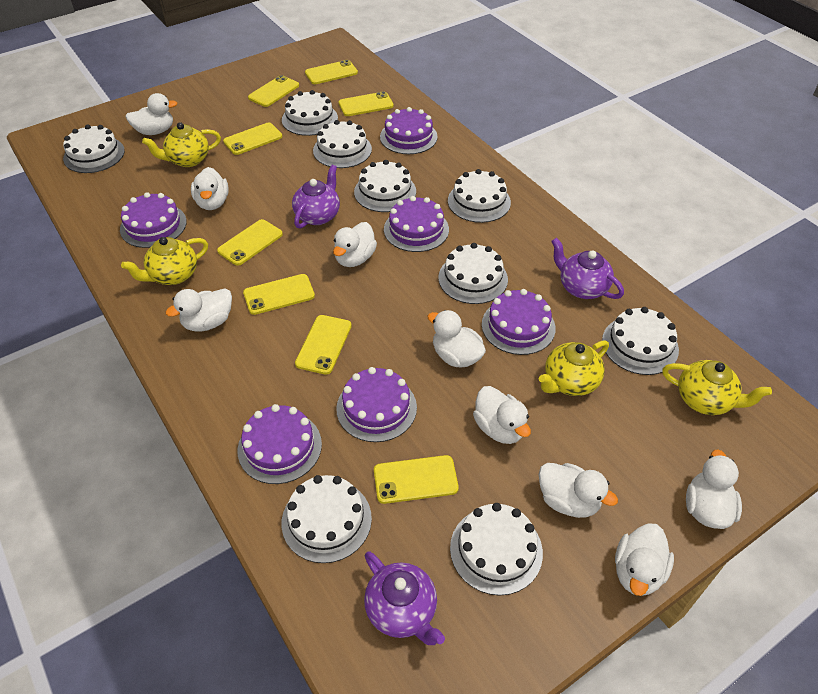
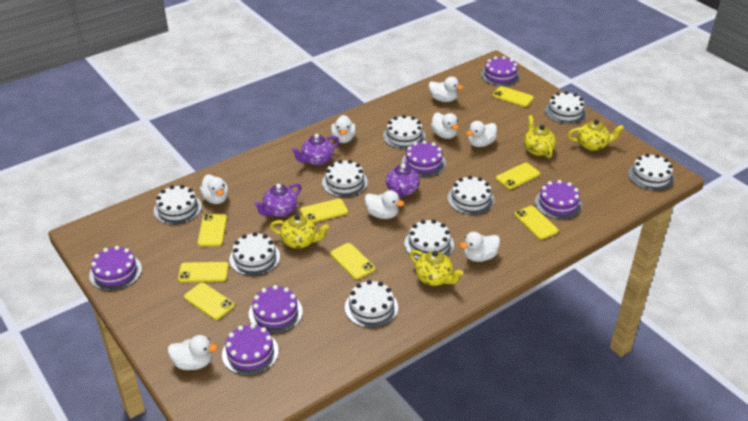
white duck: [125,93,177,135] [166,288,232,332] [191,167,229,210] [333,222,377,267] [427,310,486,368] [473,386,531,444] [539,463,618,518] [615,523,674,596] [686,449,742,529] = 9 -> [168,335,218,370] [199,174,228,204] [331,115,356,143] [364,190,405,219] [429,77,464,102] [430,112,459,139] [459,232,500,262] [466,121,497,147] = 8

